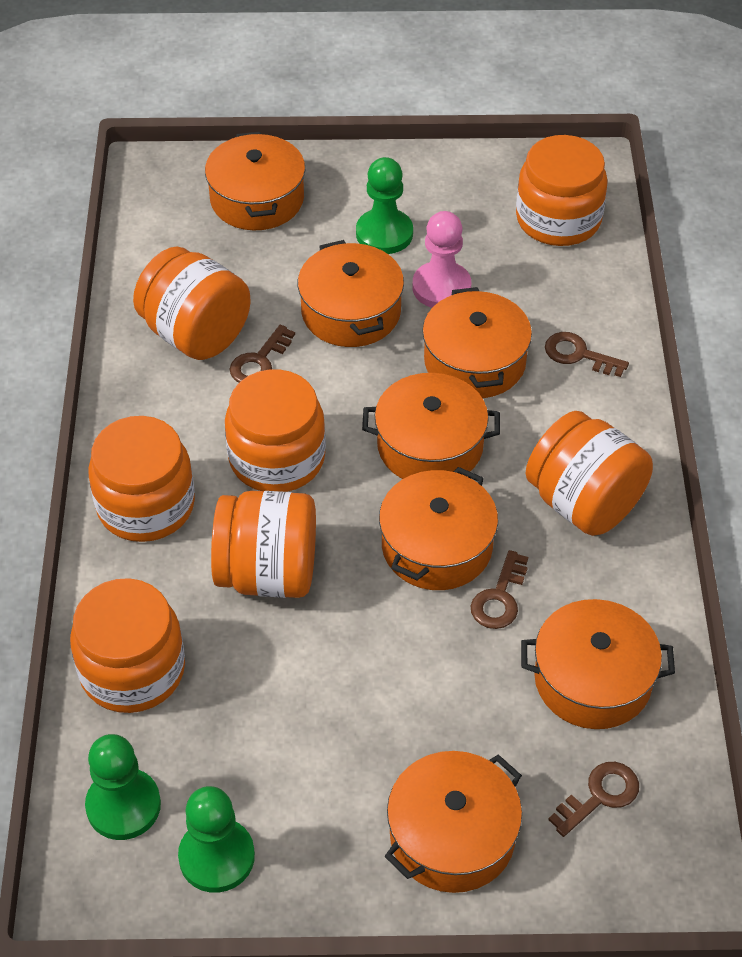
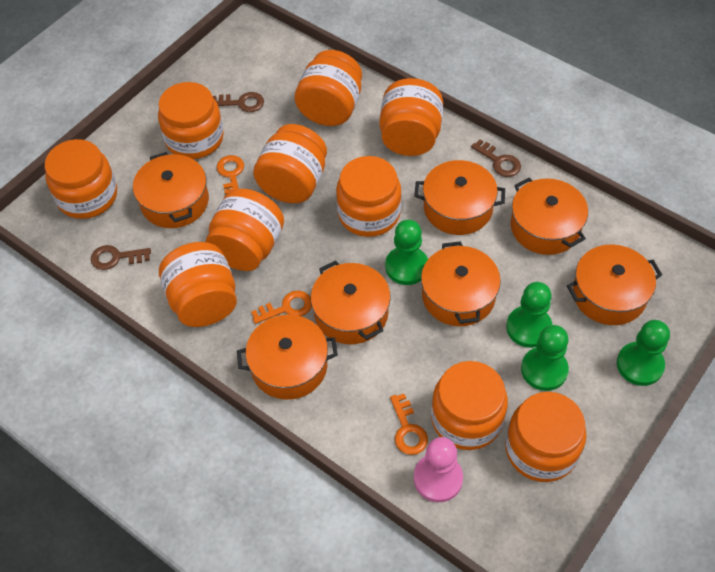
brown key: [230,325,295,383] [471,550,528,629] [545,332,629,377] [548,762,639,837] = 4 -> [91,245,151,270] [213,92,264,112] [471,139,521,177] = 3
green pawn: [85,734,161,840] [178,786,255,893] [356,157,413,254] = 3 -> [385,220,428,285] [506,282,552,348] [521,325,569,391] [617,320,670,386] = 4
orange jar: [70,578,185,713] [88,416,195,542] [133,247,250,360] [211,491,316,598] [225,369,326,492] [516,135,608,246] [526,411,653,536] = 7 -> [45,139,117,219] [158,82,224,159] [159,242,237,327] [206,189,284,271] [253,124,327,203] [295,50,362,126] [336,156,402,237] [380,78,443,156] [431,361,508,450] [505,392,587,482] = 10
orange key: none = 0 -> [216,155,244,195] [251,291,312,324] [390,394,428,455] = 3

